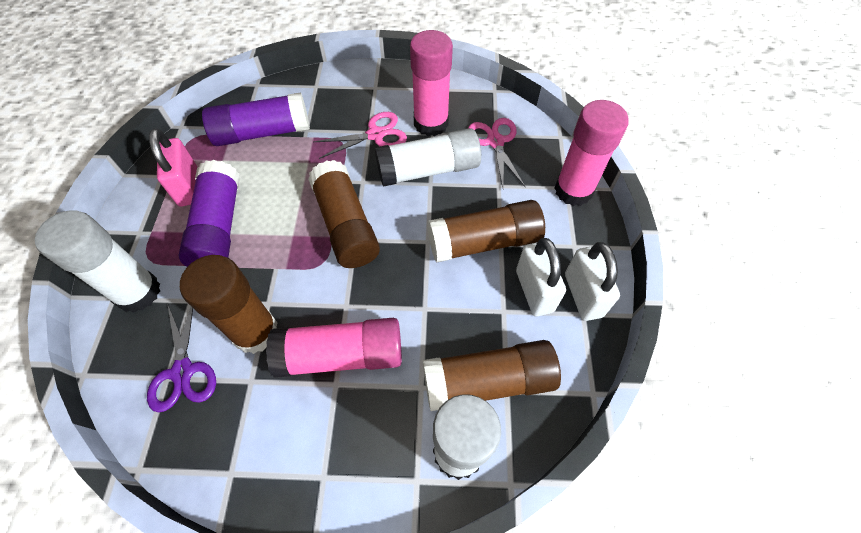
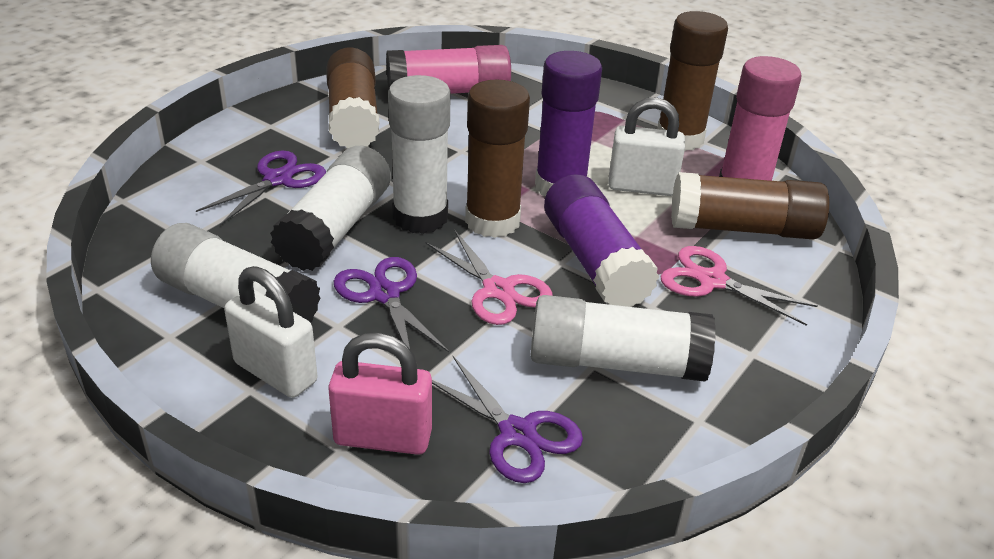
pink glue stick: [266,318,402,378] [410,30,453,136] [555,100,629,206] = 3 -> [386,45,511,94] [719,56,801,181] = 2
purple scissors: [147,303,216,412] = 1 -> [196,151,326,226] [334,257,449,352] [432,356,583,483] = 3
white glue stick: [35,210,160,312] [375,128,481,187] [433,394,501,480] = 3 -> [151,223,320,323] [270,146,391,271] [388,75,451,234] [531,295,716,382] = 4

